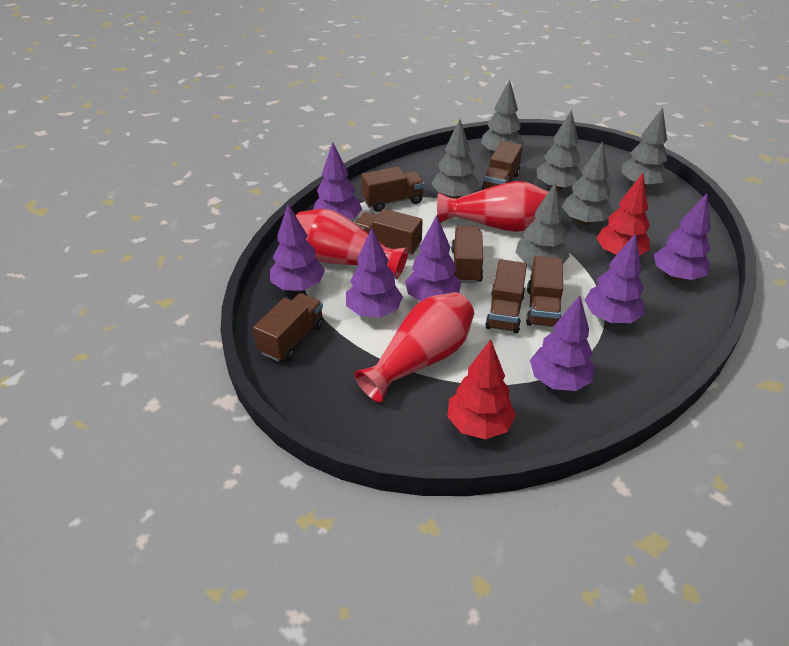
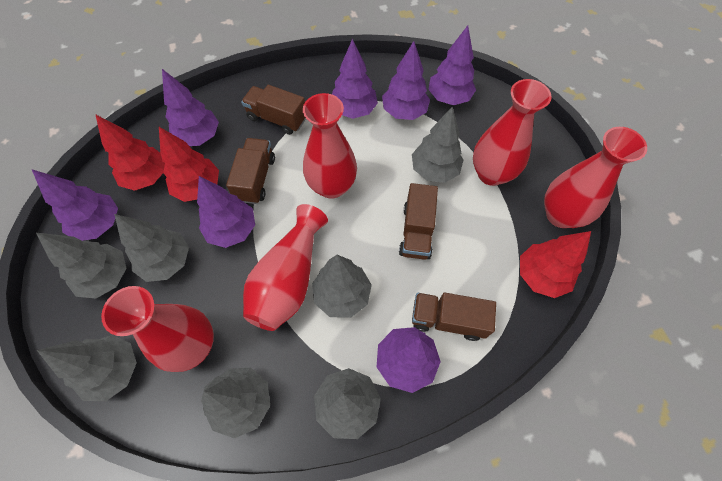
brown truck: [253,293,324,362] [355,209,423,255] [361,167,424,212] [451,226,483,284] [482,141,523,190] [485,259,527,333] [526,256,563,327] = 7 -> [226,138,275,204] [241,85,305,135] [399,183,438,260] [412,293,496,341] = 4
grey tree: [432,119,479,199] [481,79,524,151] [515,183,570,265] [537,110,583,191] [562,141,613,225] [621,108,669,187] = 6 -> [36,233,127,298] [37,335,137,401] [114,214,189,282] [201,368,270,439] [312,255,372,318] [314,368,381,439] [412,107,463,183] = 7
red tree: [447,339,516,439] [596,173,650,256] = 2 -> [95,114,165,191] [159,127,219,202] [520,231,591,298] = 3
red vase: [296,209,408,279] [354,292,474,403] [437,181,548,232] = 3 -> [101,286,214,372] [243,204,328,331] [303,93,357,199] [473,79,552,186] [544,127,647,228] = 5

